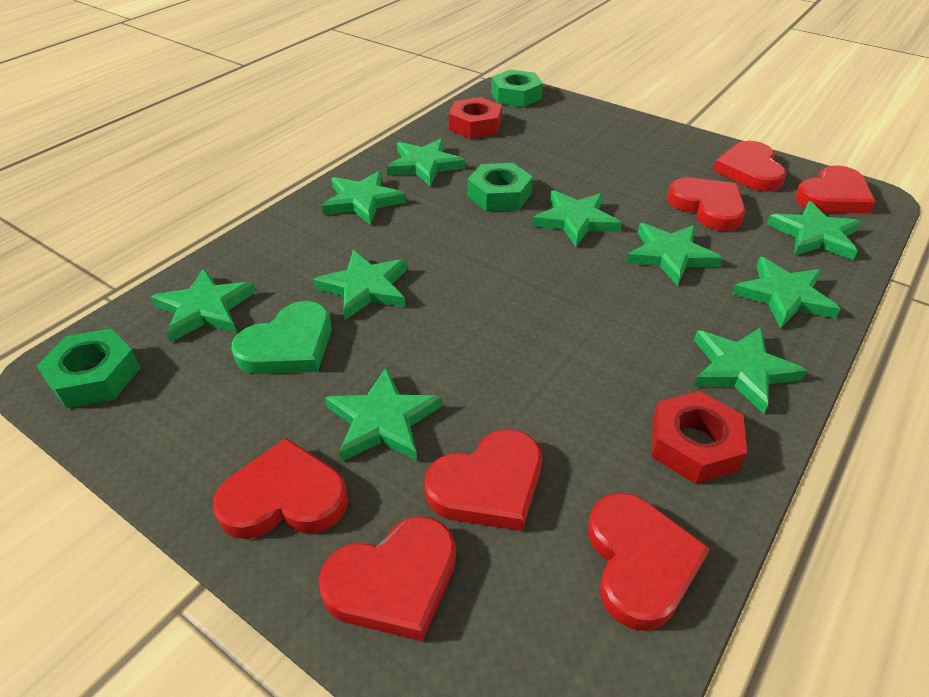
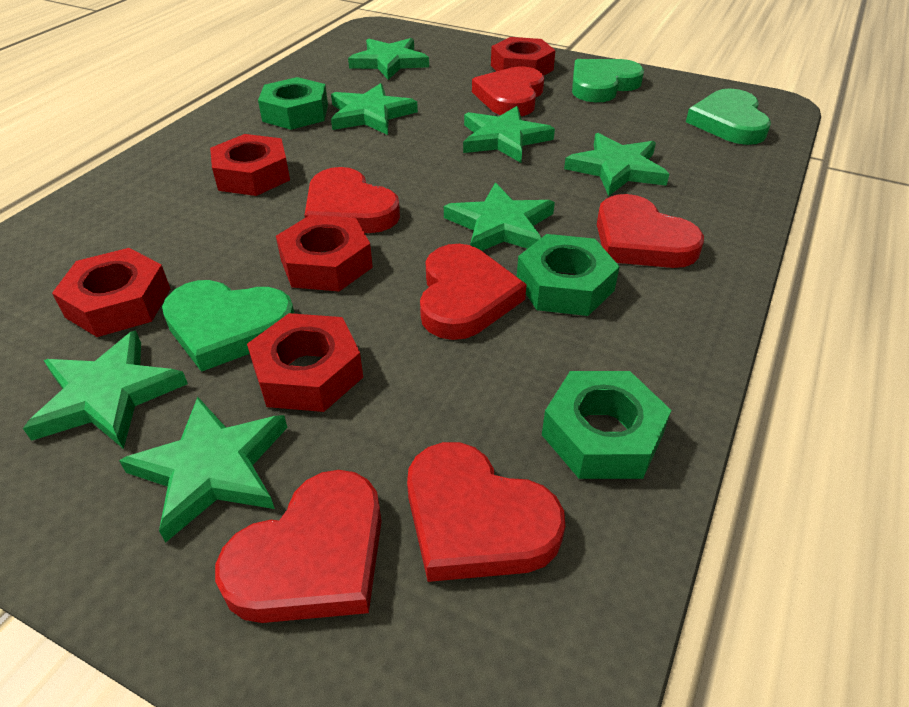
green heart: [231,301,332,374] = 1 -> [162,280,295,372] [572,59,644,102] [686,89,771,145] = 3
green star: [151,268,256,342] [313,250,408,320] [322,171,406,225] [325,367,442,462] [387,139,465,186] [532,190,621,247] [626,223,722,286] [694,327,807,414] [732,257,840,329] [767,201,861,260] = 10 -> [23,330,188,449] [119,397,287,543] [331,83,418,135] [348,38,429,80] [444,183,555,251] [463,106,555,163] [564,133,669,196] = 7
red heart: [213,438,348,539] [318,516,456,641] [425,429,542,531] [588,493,710,631] [667,178,746,231] [713,141,786,192] [795,165,876,214] = 7 -> [215,470,382,623] [305,167,400,233] [407,442,565,582] [420,244,527,340] [472,66,544,116] [597,194,704,268] = 6
red nut: [449,97,502,139] [652,391,747,484] = 2 -> [52,248,170,337] [210,134,290,196] [247,313,363,412] [276,215,373,291] [491,37,556,75] = 5

